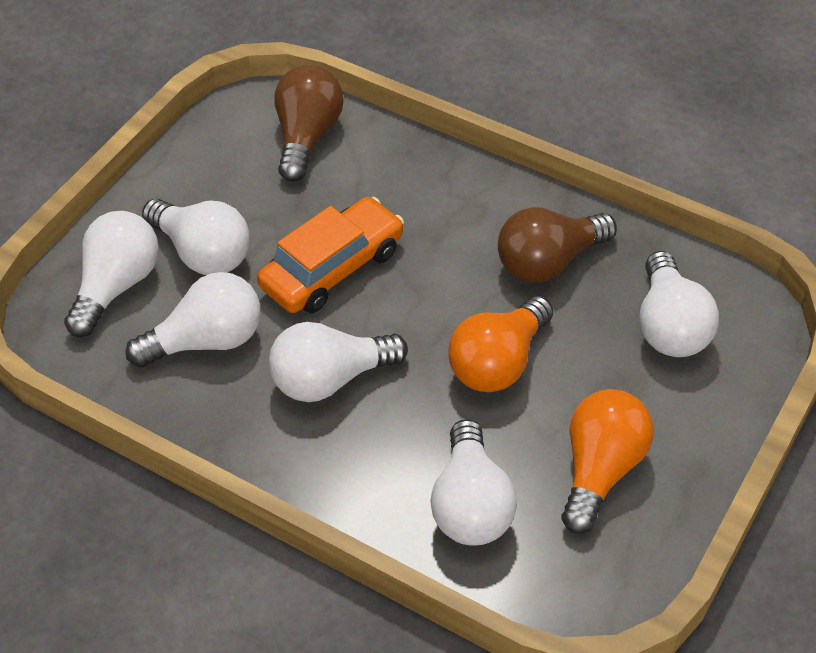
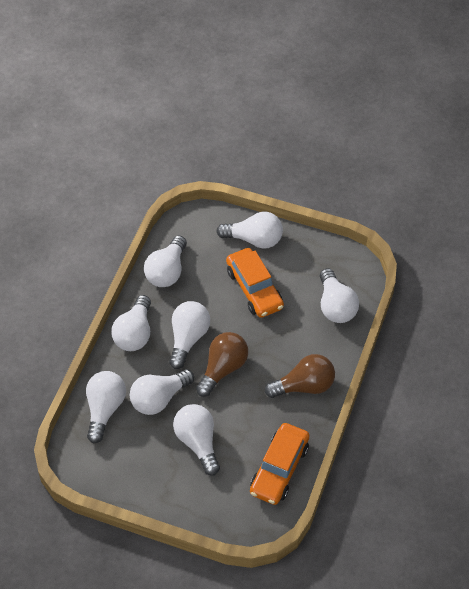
orange car: [257,197,404,313] = 1 -> [226,248,284,318] [250,423,310,505] = 2
orange light bulb: [448,296,553,392] [561,389,653,534] = 2 -> none = 0
white light bulb: [64,211,159,337] [126,272,261,367] [142,199,250,275] [269,322,408,402] [430,419,517,546] [639,251,719,357] = 6 -> [86,371,126,444] [111,295,151,351] [130,369,194,415] [144,235,187,287] [169,301,210,369] [173,404,220,475] [216,212,283,249] [320,268,359,323] = 8

